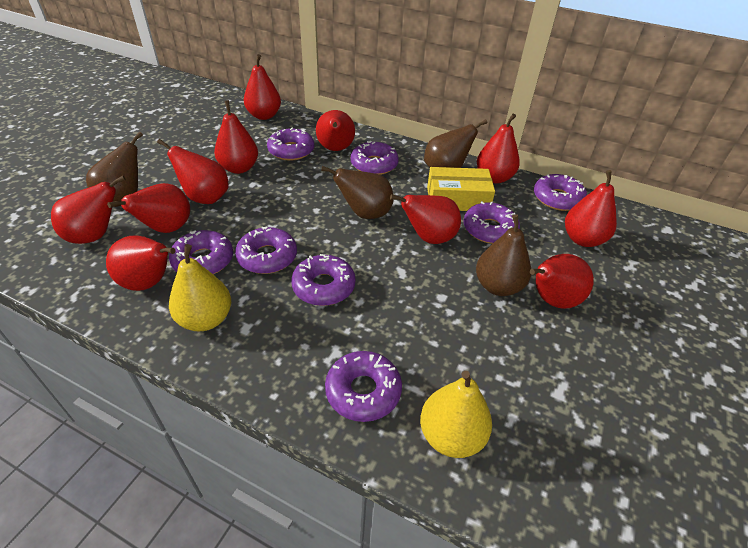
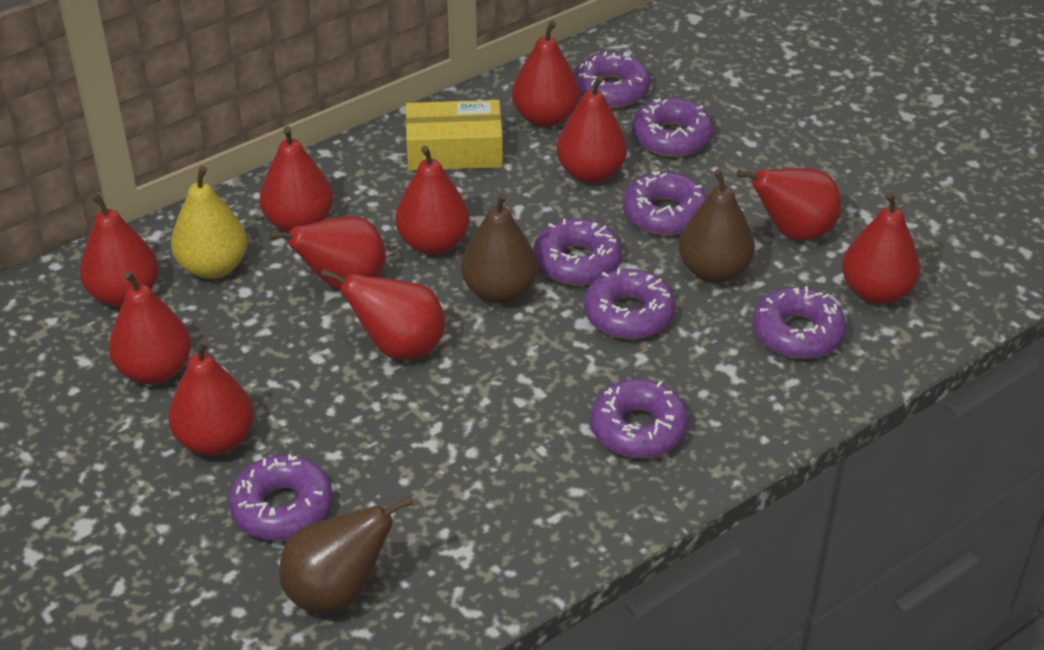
brown pear: [86,132,143,207] [321,166,393,219] [424,119,487,168] [476,214,531,296] = 4 -> [279,496,413,612] [461,192,538,304] [679,169,755,283] = 3
yellow pear: [169,244,231,331] [420,371,492,458] = 2 -> [171,166,248,279] = 1

